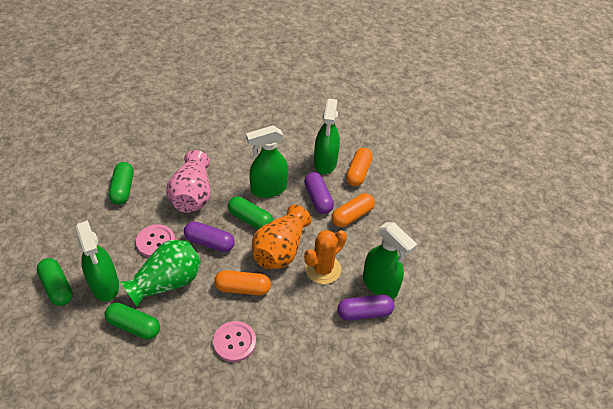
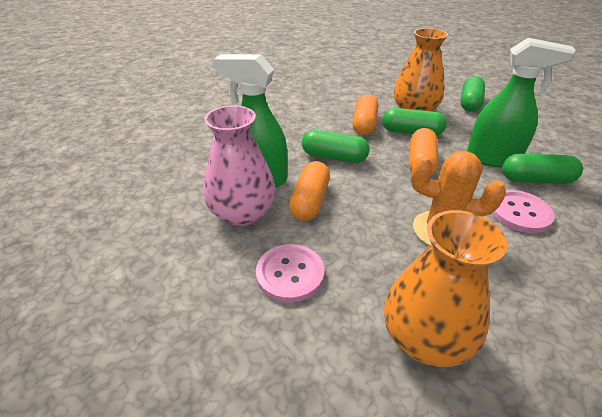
green spray bottle: [76,220,119,302] [246,126,288,198] [314,99,340,174] [363,222,417,299] = 4 -> [213,54,287,188] [467,38,576,167] = 2
green vase: [120,240,201,307] = 1 -> none = 0
orange vase: [252,205,311,269] = 1 -> [384,210,507,367] [394,28,448,111] = 2
purple capsule: [184,221,235,252] [304,172,334,214] [337,295,394,321] = 3 -> none = 0

